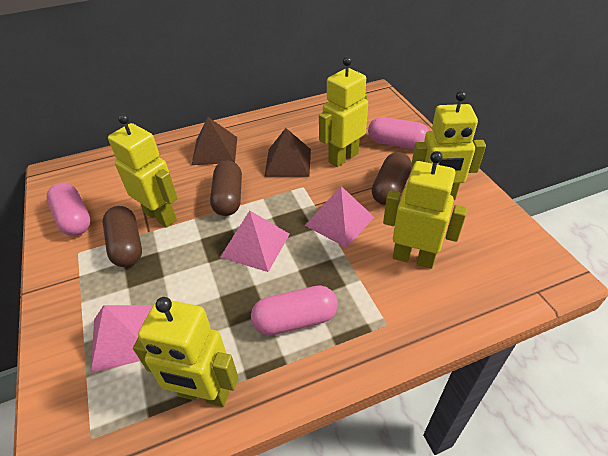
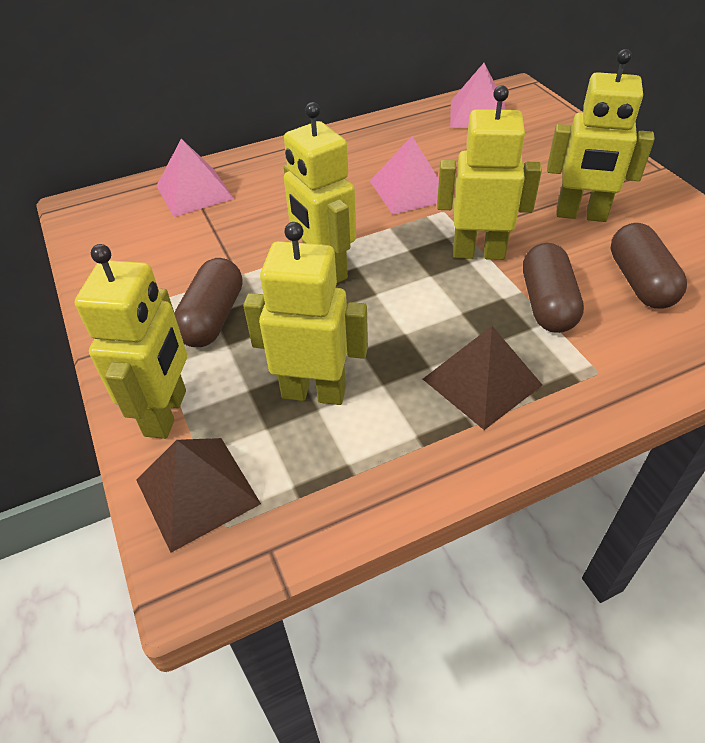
pink capsule: [47,183,90,236] [251,285,338,335] [368,117,429,149] = 3 -> none = 0

